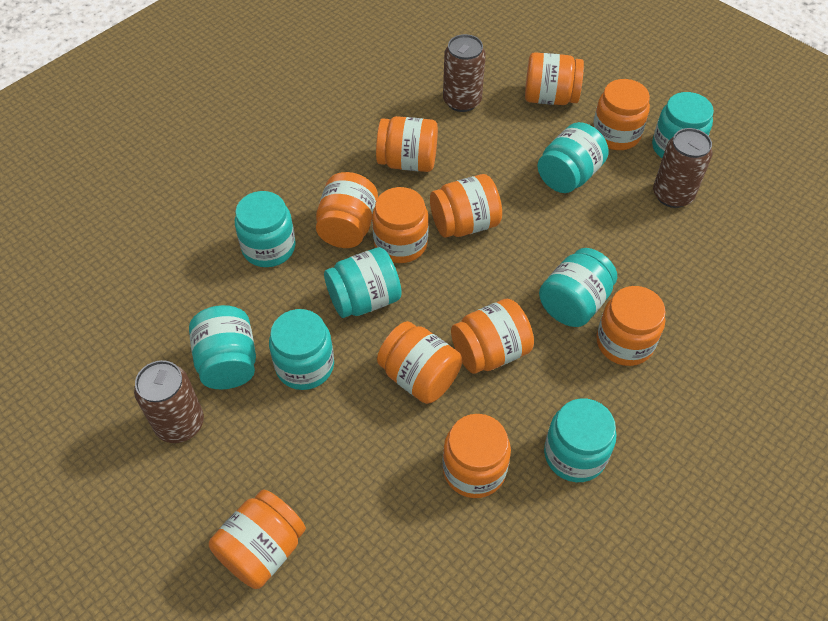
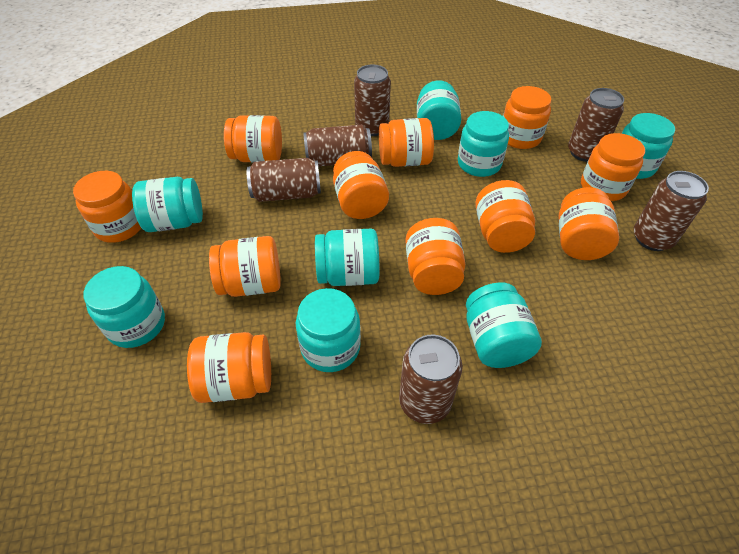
brown can: [134,360,204,443] [443,34,486,112] [653,128,713,208] = 3 -> [247,158,321,202] [303,125,372,166] [354,65,391,136] [399,334,463,424] [568,88,624,162] [634,171,709,251] = 6

